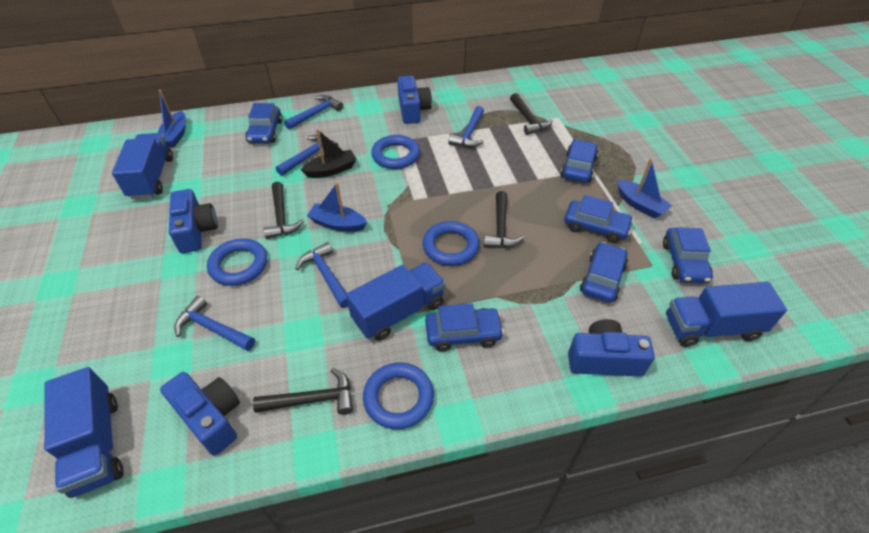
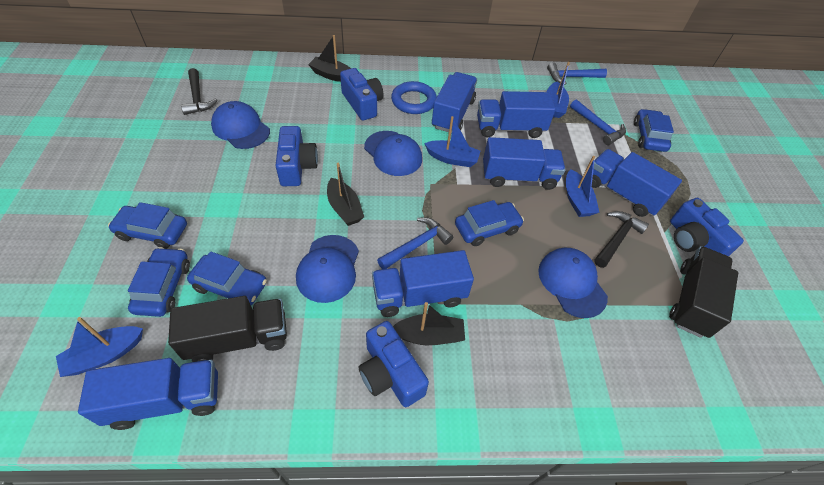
black boat: [301,129,357,178] = 1 -> [308,35,351,82] [327,163,364,226] [393,302,465,345] = 3
black hammer: [253,368,353,415] [263,182,304,239] [484,191,524,248] [510,93,552,135] = 4 -> [181,68,218,115] [594,211,649,268] = 2
black truck: none = 0 -> [168,296,287,362] [669,246,738,338] = 2
blue boat: [158,90,186,147] [307,183,367,232] [617,158,672,218] = 3 -> [56,317,143,377] [424,116,480,167] [547,62,570,118] [566,156,600,217] = 4
blue cap: none = 0 -> [211,101,270,149] [296,235,359,303] [364,131,422,176] [538,247,608,318] = 4
blue car: [245,103,282,143] [425,303,504,352] [561,139,598,183] [564,195,634,243] [580,242,628,303] [663,227,713,283] = 6 -> [108,202,187,249] [128,247,190,317] [187,251,267,305] [455,200,524,246] [634,109,674,152] = 5
blue hammer: [174,296,255,351] [276,135,338,176] [284,95,343,130] [295,242,348,308] [448,106,484,148] = 5 -> [377,217,453,269] [547,62,607,85] [570,99,626,145] = 3
blue ring: [207,239,267,286] [363,362,434,429] [371,135,420,169] [423,221,480,266] = 4 -> [391,81,437,114] = 1
blue truck: [44,367,123,498] [112,133,173,199] [346,262,446,341] [666,282,787,347] = 4 -> [78,358,218,430] [372,250,474,317] [432,72,477,133] [477,91,556,138] [483,137,566,190] [592,149,682,217] = 6

